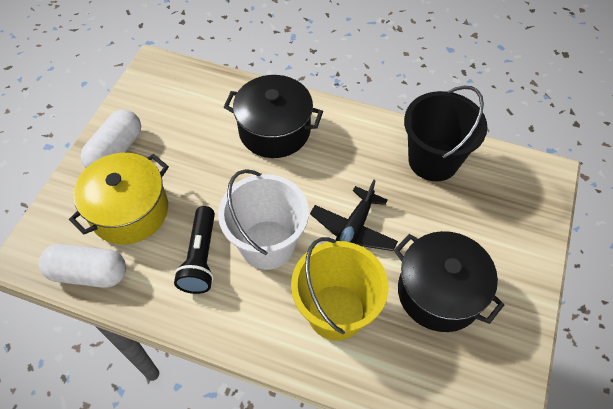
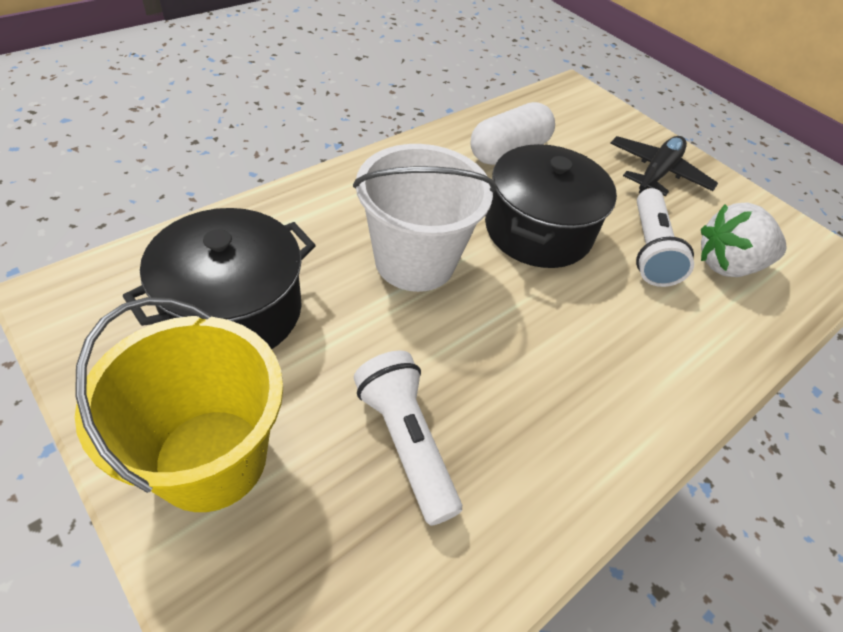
black bucket: [404,86,488,181] = 1 -> none = 0
black flashlight: [174,206,215,294] = 1 -> none = 0
white capsule: [39,244,126,288] [80,110,141,168] = 2 -> [470,102,555,165] = 1
white flashlight: none = 0 -> [354,351,462,526] [636,188,694,287] = 2
white strawberry: none = 0 -> [701,202,787,277] = 1
yellow pot: [69,153,169,244] = 1 -> none = 0

